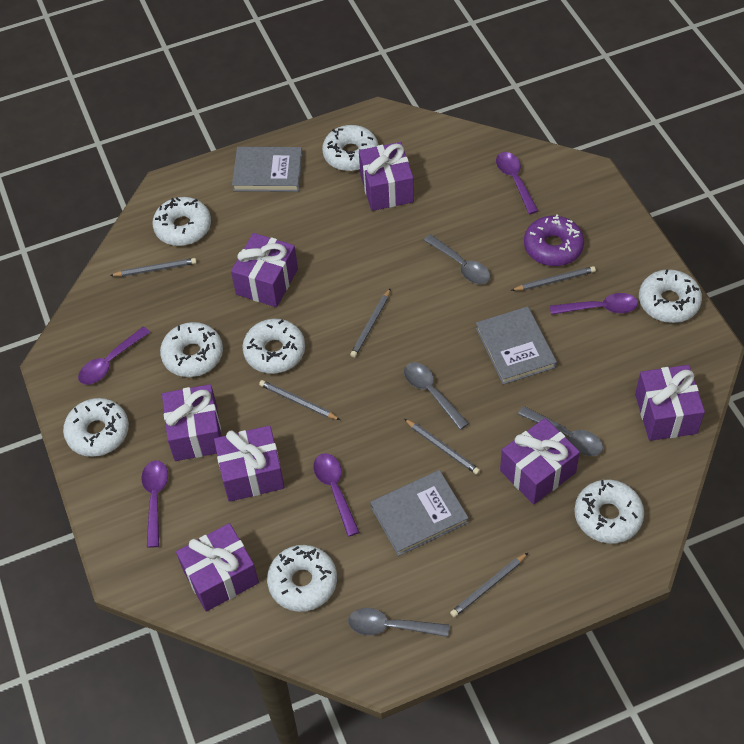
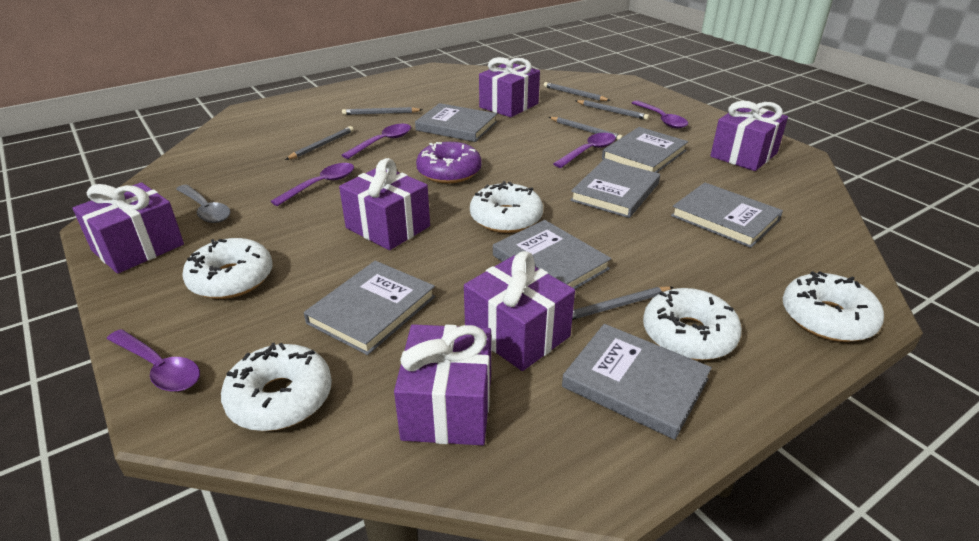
grey book: [232,147,303,192] [370,470,469,556] [476,306,557,385] = 3 -> [304,261,435,355] [415,103,497,142] [493,220,611,289] [562,324,712,440] [570,159,660,218] [602,127,688,173] [671,182,783,248] = 7
grey spoon: [348,608,449,637] [404,362,469,430] [424,234,490,284] [518,406,603,456] = 4 -> [176,184,231,223] = 1
purple gift: [162,384,222,461] [176,523,259,612] [214,426,285,502] [231,233,298,307] [359,142,414,211] [500,418,580,505] [635,365,705,441] = 7 -> [73,182,184,274] [339,158,430,250] [394,324,491,445] [464,251,575,371] [479,57,540,117] [710,101,788,171] = 6
white donut: [63,398,129,457] [152,197,211,246] [160,322,223,377] [242,319,305,374] [267,545,337,612] [322,125,378,171] [574,480,644,544] [639,269,702,323] = 8 -> [182,238,273,299] [221,342,332,431] [470,181,543,233] [643,288,742,360] [783,271,884,342] = 5

